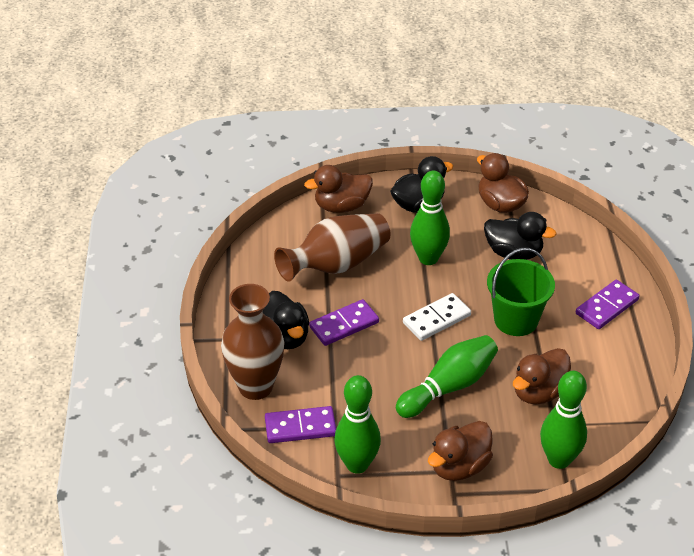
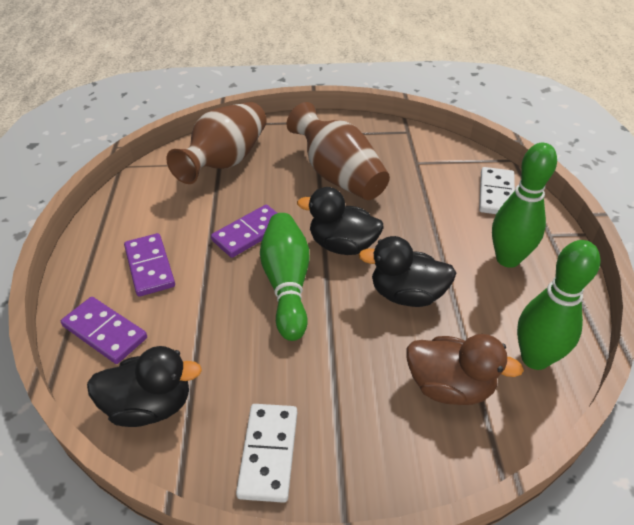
brown duck: [304,165,373,213] [428,421,493,481] [477,153,529,213] [513,348,571,405] = 4 -> [406,334,524,405] = 1
green bowling pin: [334,375,381,474] [396,335,498,418] [410,171,450,265] [540,371,587,469] = 4 -> [260,213,309,341] [492,143,557,268] [517,240,600,370] = 3
green bucket: [487,248,555,336] = 1 -> none = 0
white domino: [403,293,471,341] = 1 -> [236,404,297,503] [479,167,515,214] = 2

